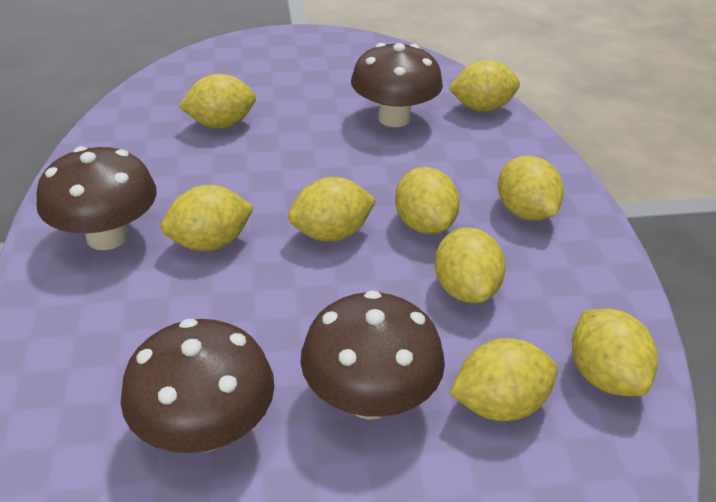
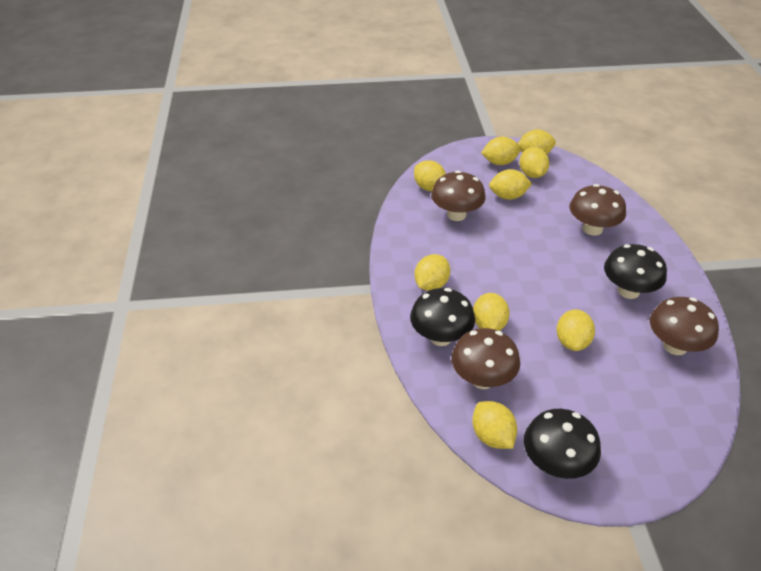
black mushroom: none = 0 -> [410,288,475,346] [524,409,601,479] [604,244,667,299] = 3

